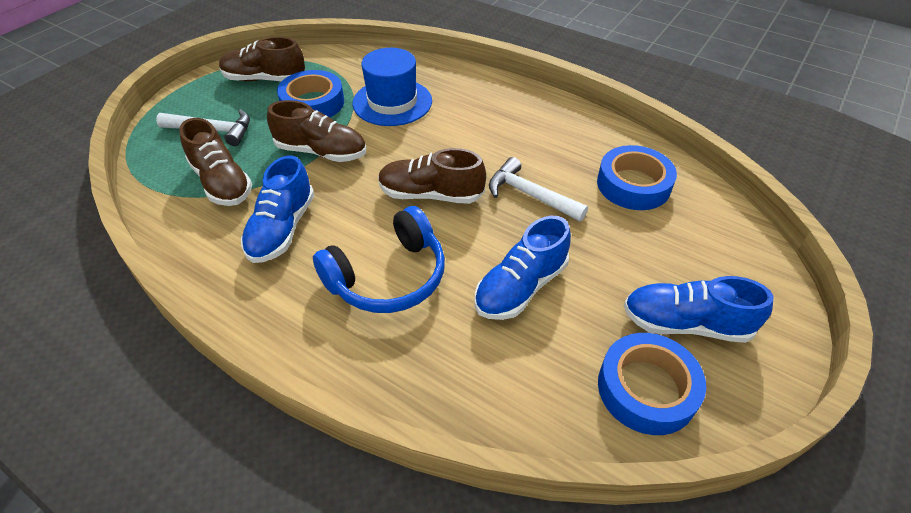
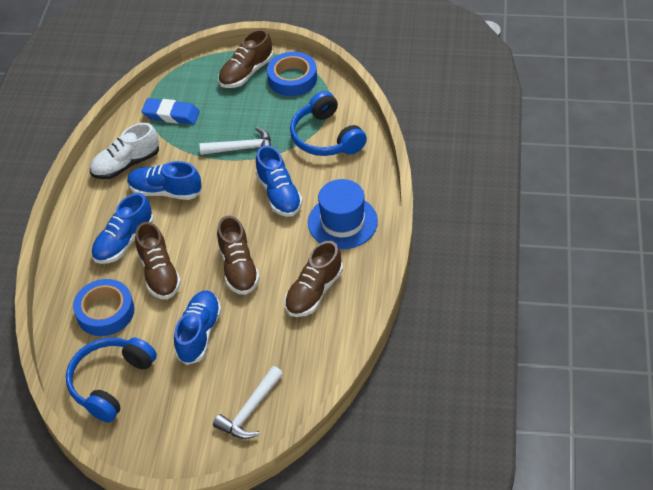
blue eraser: none = 0 -> [141,98,200,125] = 1
blue headphones: [313,206,445,313] = 1 -> [66,337,157,422] [290,91,367,156] = 2
blue shoe: [241,155,314,263] [474,216,571,320] [624,276,774,343] = 3 -> [91,193,154,264] [127,161,202,200] [174,290,221,365] [255,145,303,217] = 4
blue tape: [277,70,344,117] [597,145,677,210] [598,333,706,435] = 3 -> [73,279,134,336] [267,52,317,96] = 2
white shoe: none = 0 -> [90,123,159,179] = 1

